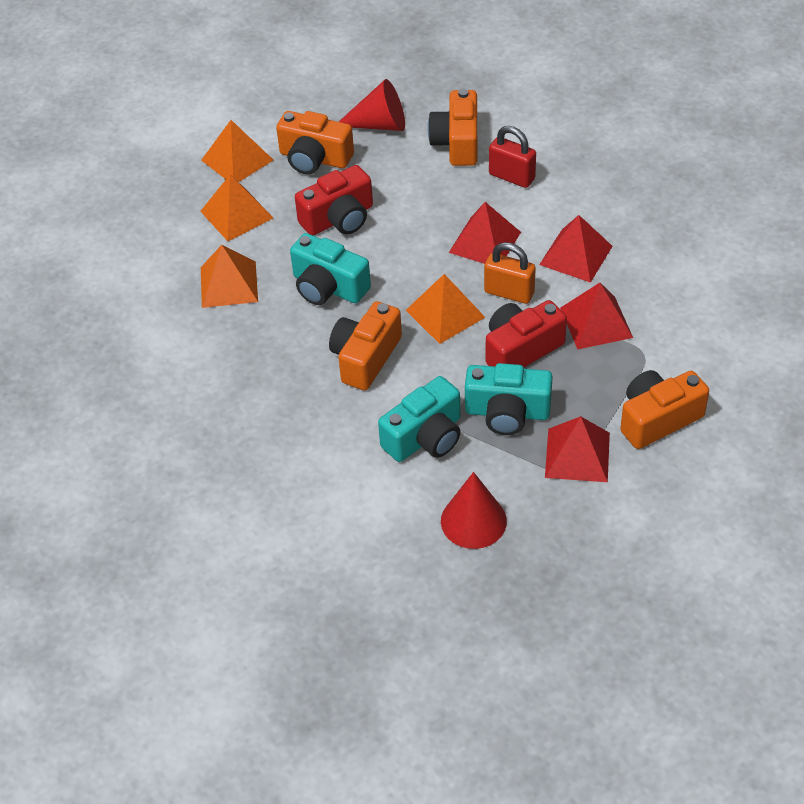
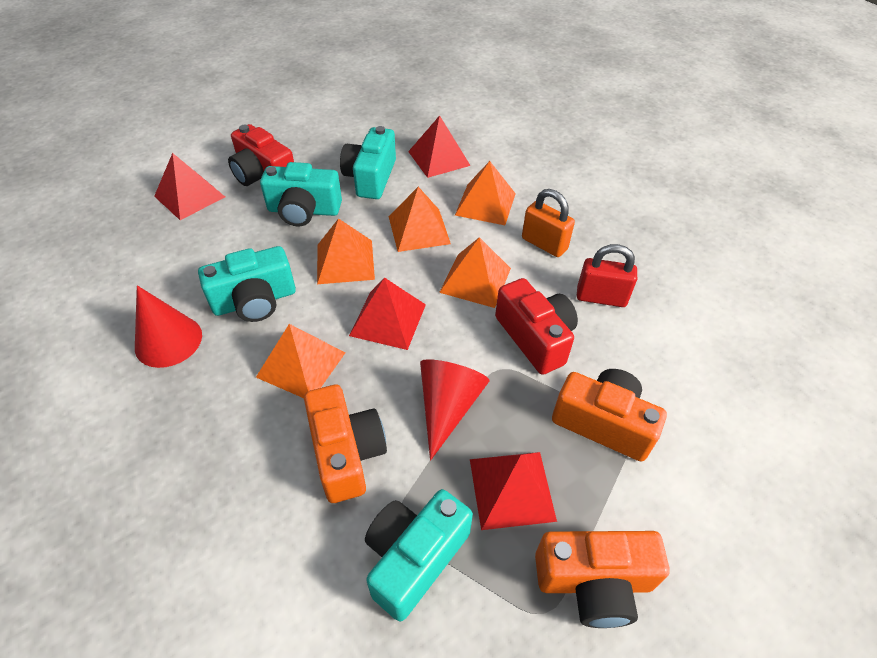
orange camera: [276,111,354,174] [329,301,402,390] [428,89,477,166] [620,370,709,449] = 4 -> [304,385,387,503] [535,531,670,628] [552,369,667,462] = 3
orange pyramid: [200,175,273,241] [201,120,273,182] [201,245,258,308] [406,274,485,344] = 4 -> [256,324,345,398] [317,218,375,284] [389,187,451,252] [439,237,511,308] [455,161,516,225] = 5
turquoise camera: [290,233,371,305] [378,376,460,462] [465,363,552,435] = 3 -> [198,246,296,322] [260,162,342,226] [340,126,396,199] [365,489,473,621] = 4

